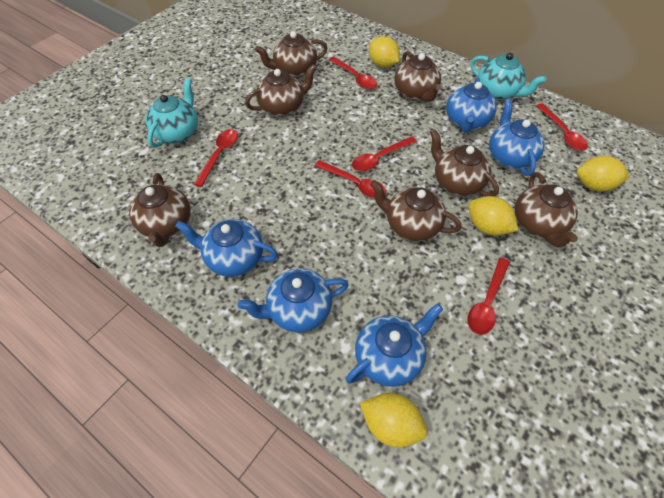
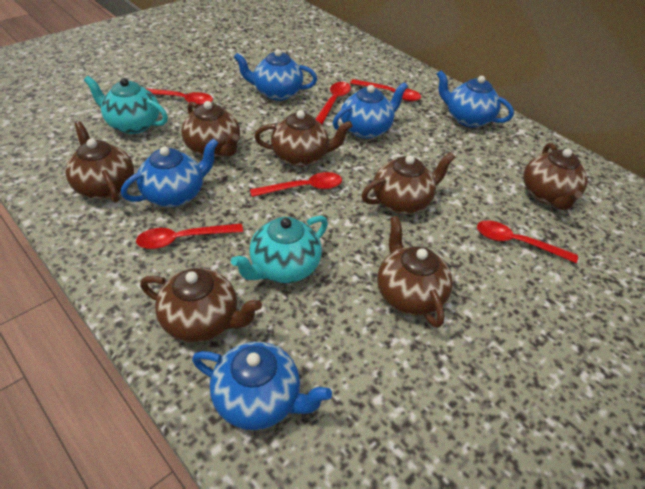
yellow lemon: [360,393,428,447] [369,36,400,68] [468,196,518,236] [577,156,630,191] = 4 -> none = 0

